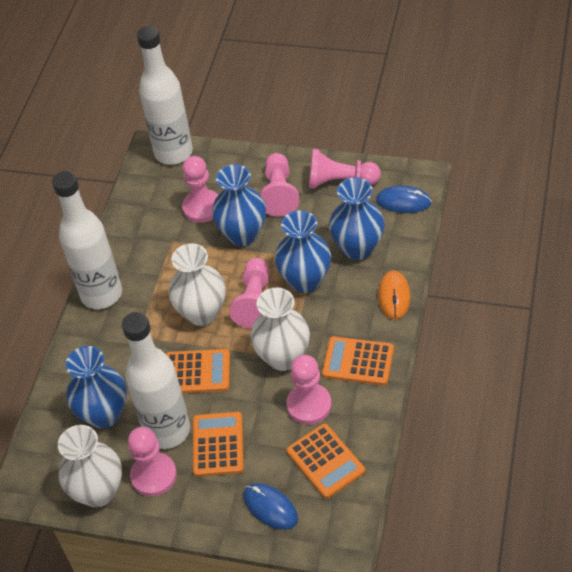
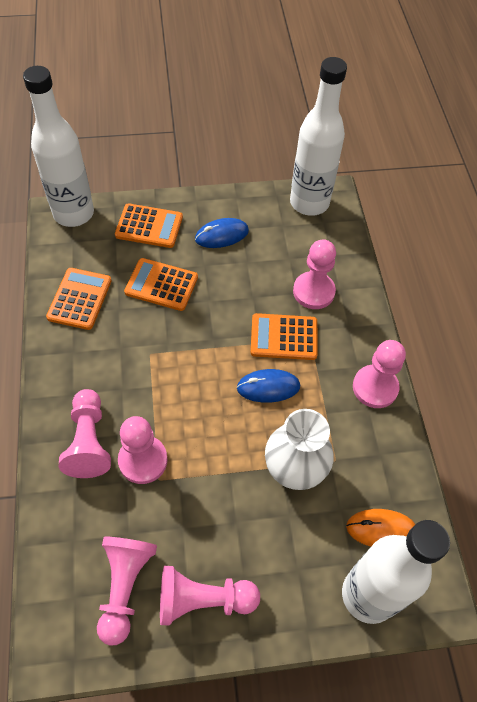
blue vase: [66,346,127,428] [212,164,266,246] [275,210,331,293] [329,177,385,260] = 4 -> none = 0
white vase: [58,425,122,507] [169,243,225,326] [251,287,310,371] = 3 -> [265,409,334,490] = 1

